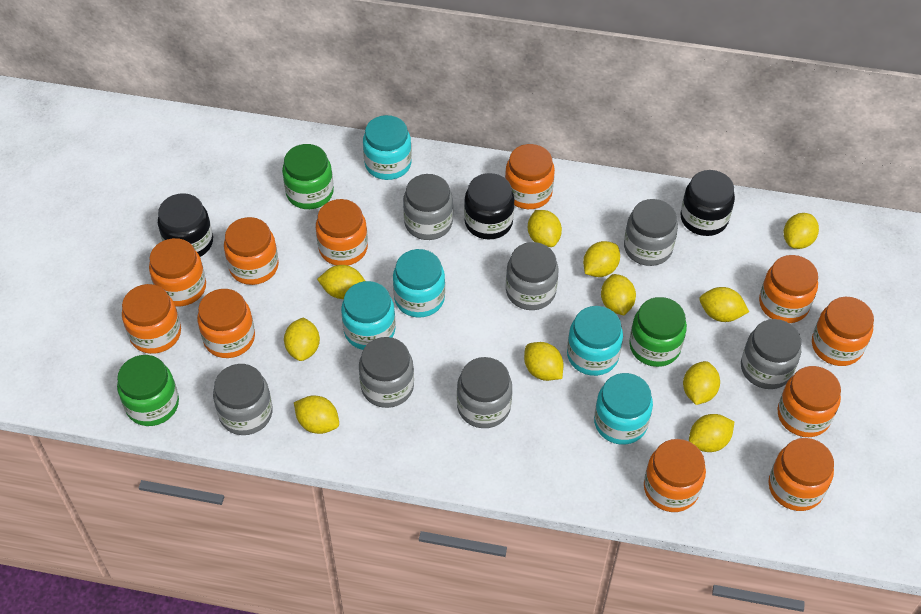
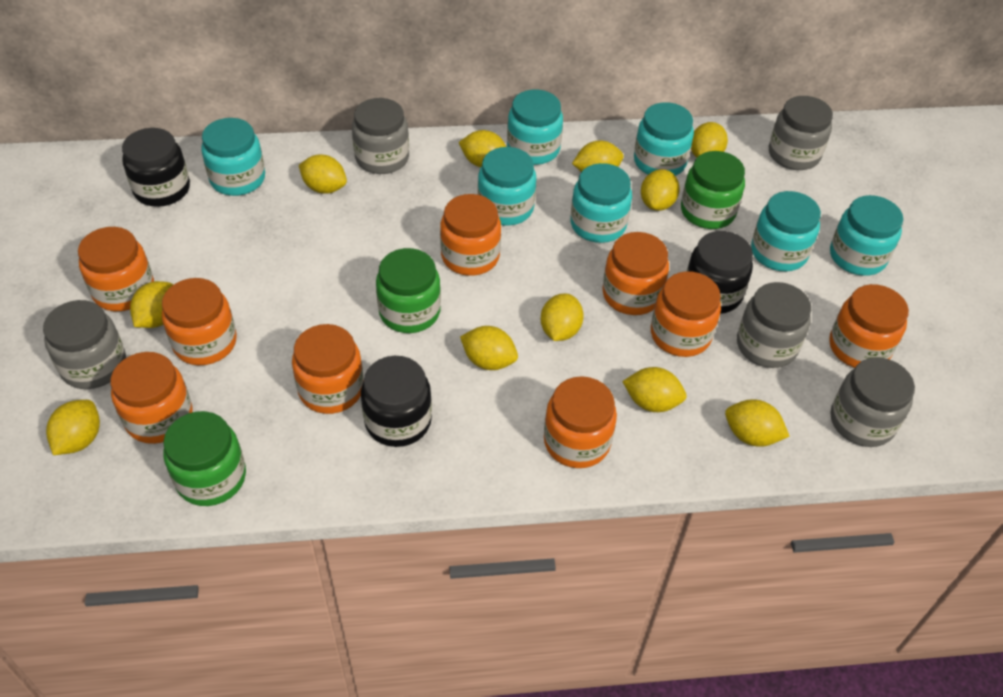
grey jar: [213,364,273,435] [359,337,414,408] [403,174,453,240] [457,357,512,428] [506,242,559,310] [624,199,678,266] [741,319,801,389] = 7 -> [43,300,126,389] [352,98,409,174] [737,282,811,368] [769,96,833,170] [831,357,915,447] = 5
orange jar: [122,284,181,354] [149,238,206,307] [197,289,255,358] [224,217,279,285] [316,199,368,265] [505,144,555,209] [644,439,706,512] [759,255,818,323] [769,438,834,511] [778,366,841,437] [812,297,874,366] = 11 -> [78,227,154,311] [111,352,192,444] [162,278,237,365] [292,324,364,414] [440,194,501,276] [544,376,617,468] [602,232,669,315] [651,271,721,357] [829,284,909,368] = 9
turquoise jar: [341,281,396,350] [363,115,412,180] [393,249,445,318] [567,306,623,376] [594,373,653,445] = 5 -> [201,118,265,196] [478,147,536,226] [507,90,563,165] [570,163,632,243] [634,102,694,176] [751,191,821,271] [830,195,903,276] = 7

